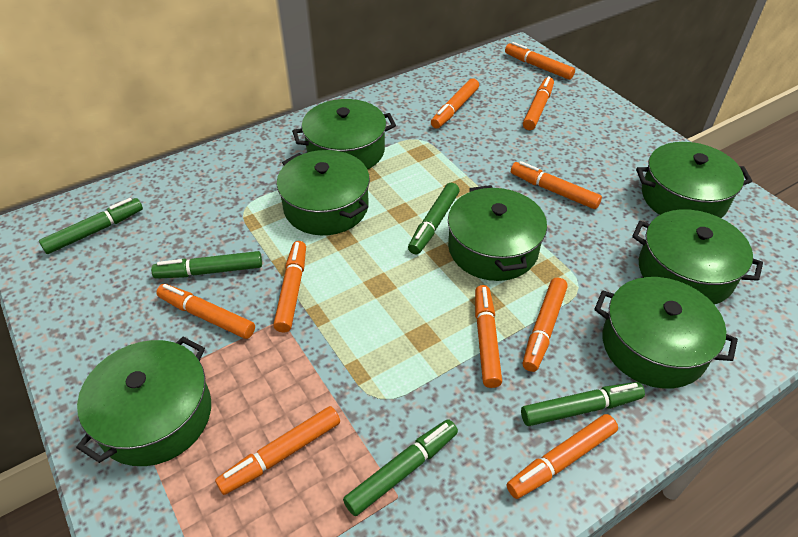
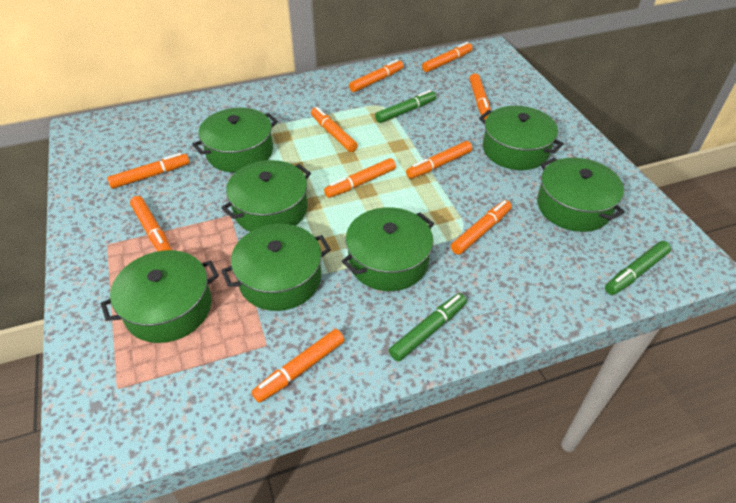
green marker: [39,198,143,254] [151,251,262,279] [343,419,458,516] [408,183,460,254] [521,382,645,426] = 5 -> [375,90,436,123] [389,293,467,361] [605,241,671,295] = 3

